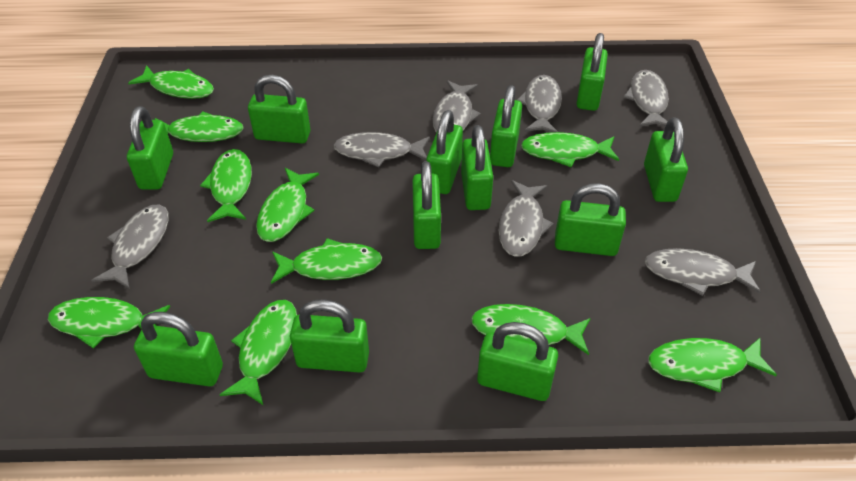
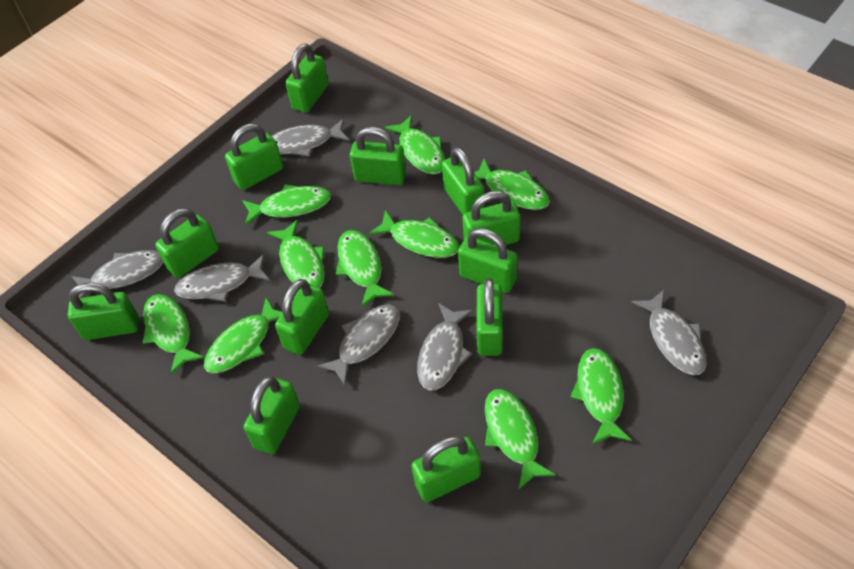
grey fish: [91,204,169,289] [334,132,430,167] [433,80,481,133] [499,180,554,257] [517,75,562,132] [623,70,669,127] [645,248,761,296] = 7 -> [71,250,163,298] [174,254,270,302] [272,119,350,157] [317,304,400,385] [417,303,473,391] [631,290,707,375] = 6

